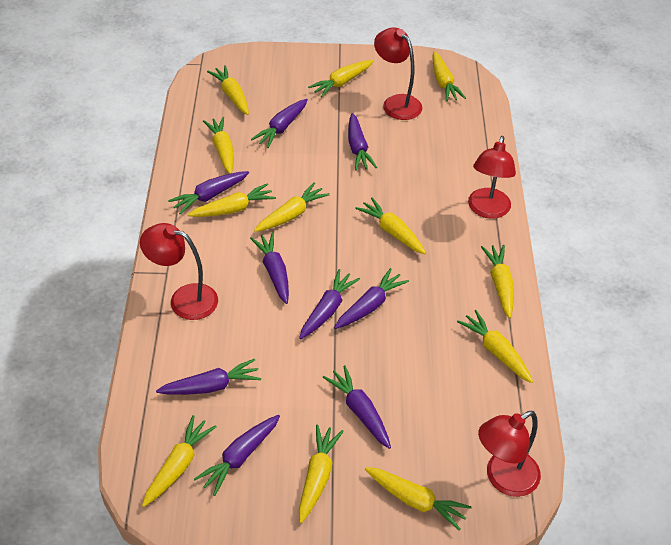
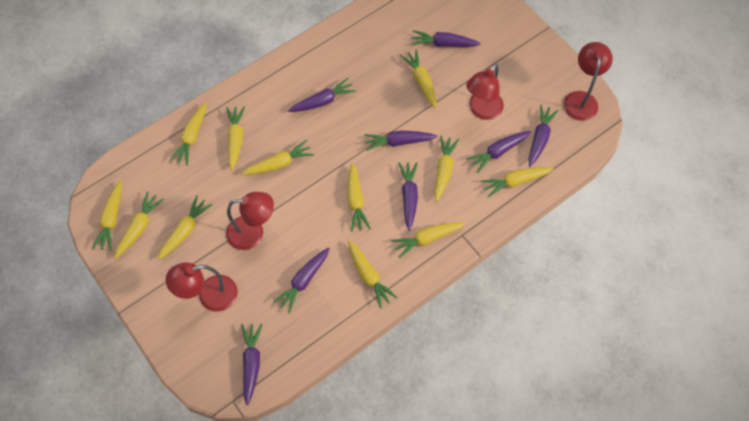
purple carrot: [156,359,261,395] [168,171,249,215] [194,415,280,496] [250,232,289,304] [251,99,308,148] [299,269,360,339] [323,365,391,449] [334,268,409,329] [348,113,377,171] = 9 -> [241,324,263,405] [273,247,330,313] [288,78,356,112] [364,130,437,151] [398,162,418,231] [412,30,480,47] [466,131,531,173] [528,105,559,167] = 8

